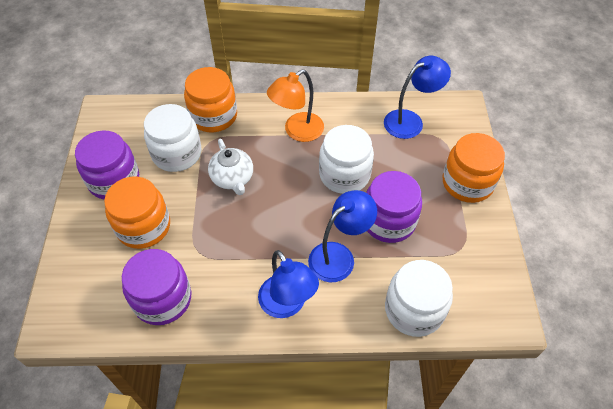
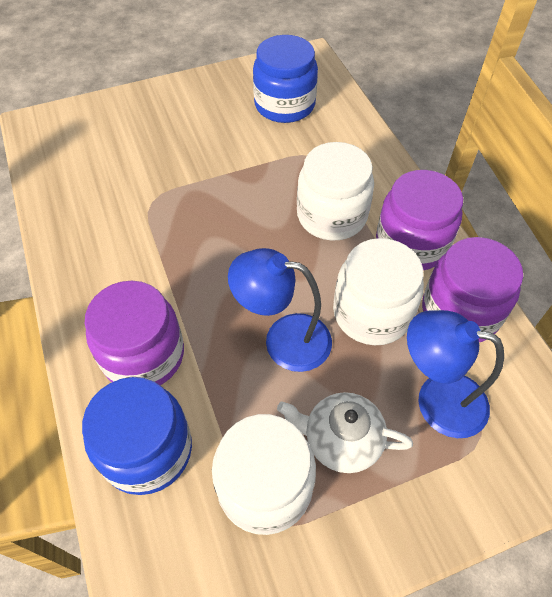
blue jar: none = 0 -> [82,377,192,495] [253,35,318,123] = 2
blue lamp: [258,250,319,318] [308,190,377,282] [384,56,451,139] = 3 -> [228,248,332,372] [407,310,504,438] = 2
orange jar: [104,177,170,249] [184,67,237,132] [443,133,505,203] = 3 -> none = 0
orange lamp: [267,70,324,142] = 1 -> none = 0

